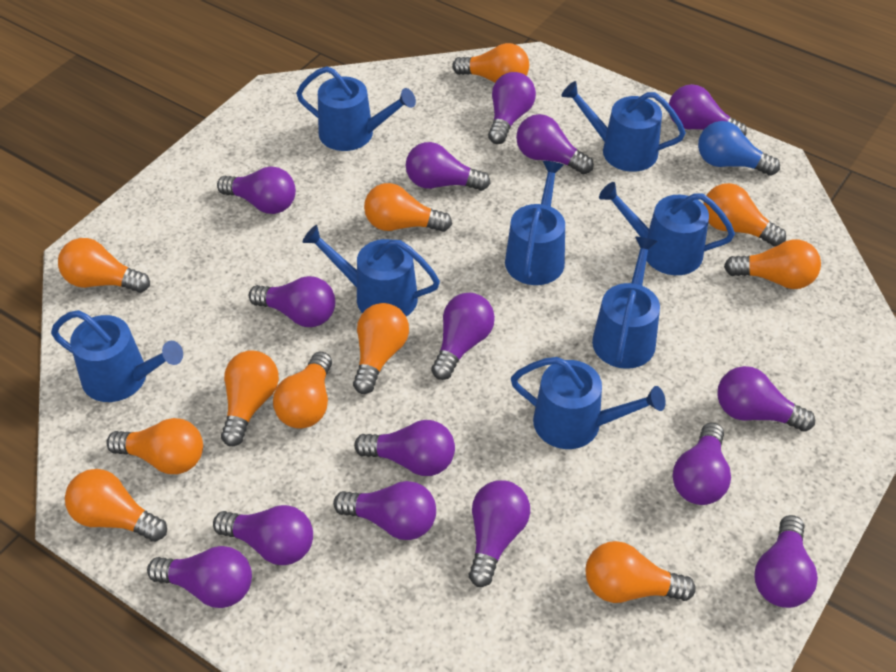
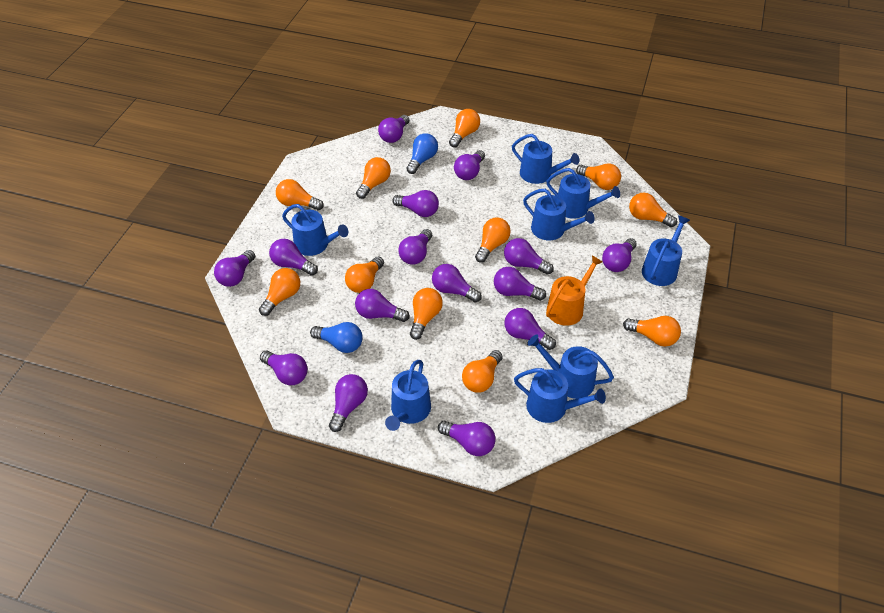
blue light bulb: [698,121,780,176] = 1 -> [310,322,363,353] [406,133,438,174] = 2
orange watering can: none = 0 -> [546,255,603,326] = 1

